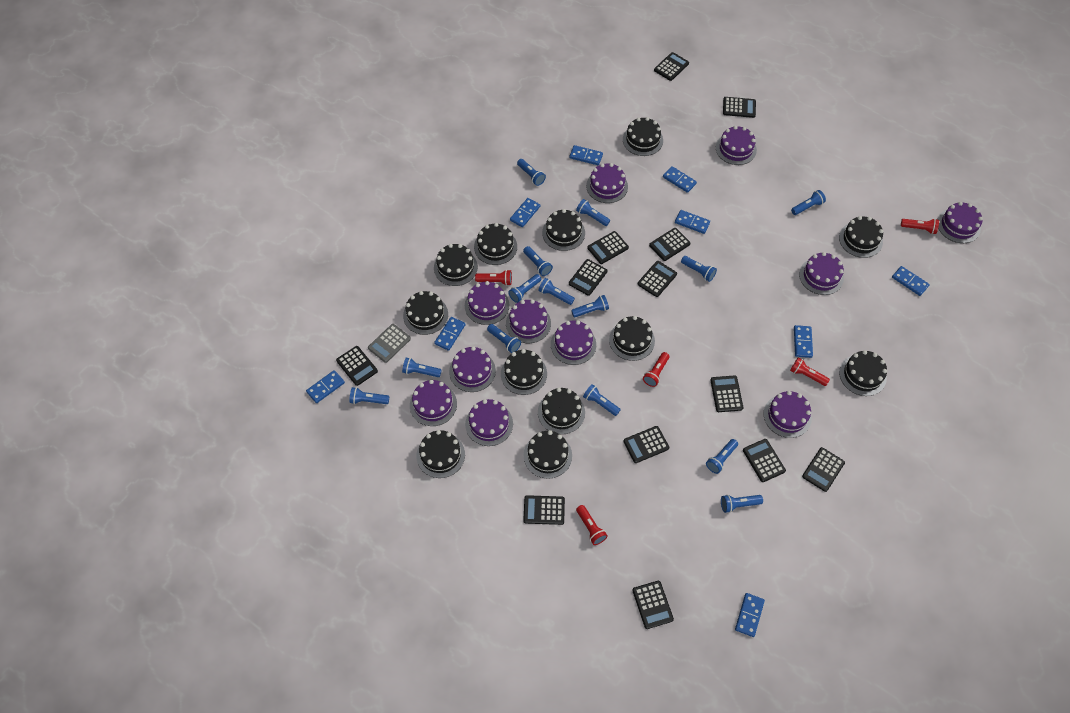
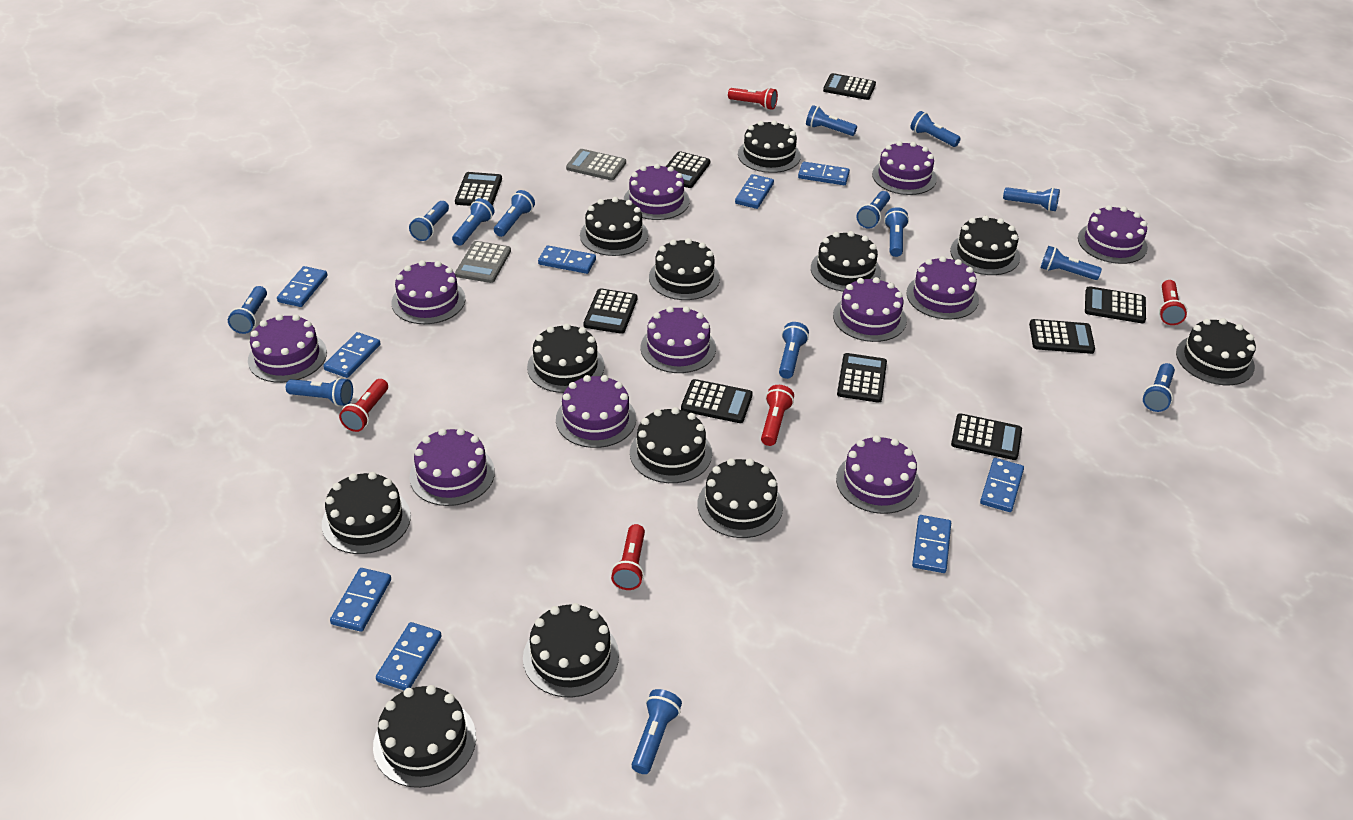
black calculator: [336,346,378,386] [523,495,565,525] [569,259,607,296] [587,231,629,264] [623,426,669,463] [632,581,674,629] [638,261,677,297] [649,228,691,261] [654,52,689,81] [710,375,743,412] [723,97,756,118] [743,439,786,482] [802,447,845,492] = 13 -> [455,172,502,206] [583,288,637,334] [666,151,710,188] [681,379,753,423] [823,73,876,100] [837,353,887,403] [951,413,1022,460] [1029,319,1095,354] [1085,286,1146,323] = 9
grey calculator: [368,324,411,363] = 1 -> [455,241,511,283] [566,149,626,180] = 2

